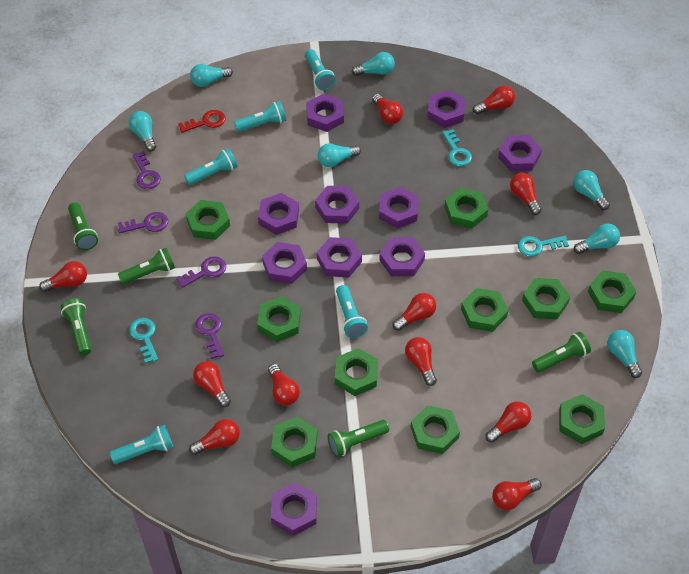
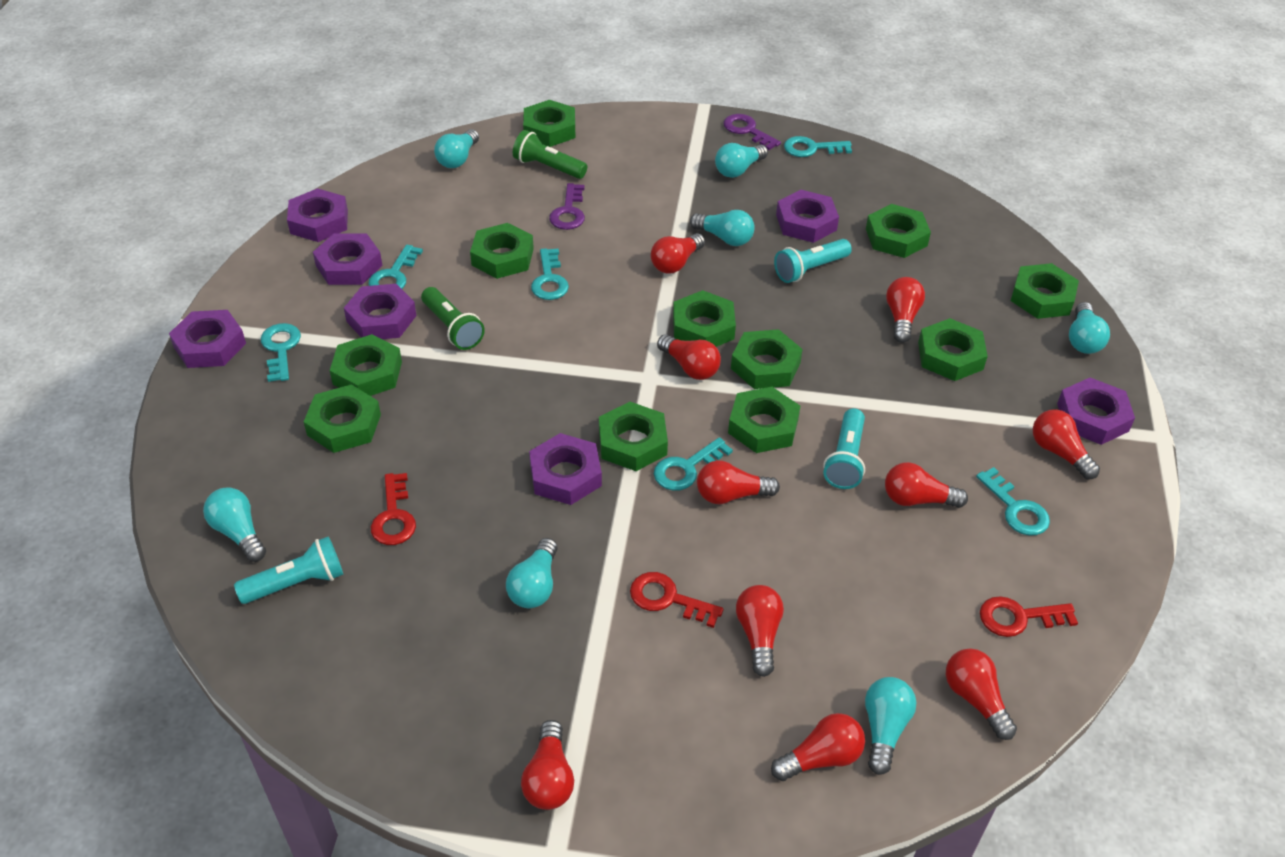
green flashlight: [60,298,92,356] [68,202,98,250] [118,248,175,285] [328,420,389,457] [532,332,591,373] = 5 -> [421,287,485,350] [513,130,587,179] = 2
green nut: [186,200,230,240] [257,296,301,342] [271,417,318,467] [335,348,378,396] [411,405,460,454] [444,188,488,229] [461,288,508,332] [522,278,570,319] [559,394,605,444] [588,270,636,313] = 10 -> [304,384,381,453] [330,334,402,396] [470,223,534,279] [523,100,575,147] [599,402,668,471] [673,290,736,347] [728,387,800,453] [731,329,803,389] [866,204,931,258] [918,318,988,381] [1011,263,1079,319] = 11
purple key: [118,212,168,233] [133,151,161,189] [176,256,226,288] [195,313,224,359] = 4 -> [549,183,585,230] [723,114,781,150] = 2
purple nut: [258,193,299,235] [262,242,307,284] [271,482,317,536] [306,94,344,132] [315,186,359,224] [317,237,362,278] [379,187,419,229] [379,237,425,276] [427,90,465,128] [498,135,542,171] = 10 -> [169,310,246,368] [287,188,348,242] [313,233,383,285] [344,284,416,339] [529,433,602,505] [776,190,839,243] [1057,378,1135,445] = 7
red key: [178,110,226,133] = 1 -> [371,473,416,545] [630,572,724,628] [980,596,1078,637] = 3
red light bulb: [39,261,87,292] [189,419,240,455] [193,361,231,407] [268,364,300,406] [372,94,403,124] [393,293,436,331] [405,337,437,386] [473,86,515,114] [485,401,531,443] [492,478,541,510] [510,173,542,215] = 11 -> [521,720,574,810] [651,233,705,274] [657,334,721,380] [697,460,780,504] [736,585,784,677] [771,713,865,781] [885,462,968,508] [886,277,925,343] [946,648,1017,740] [1033,409,1100,479] = 10
turquoise flashlight: [110,425,173,464] [184,148,238,185] [234,101,286,132] [305,49,336,90] [336,285,368,338] = 5 -> [234,536,343,604] [774,239,852,283] [823,408,865,489] = 3
turquoise key: [129,318,158,364] [442,129,472,166] [518,236,569,257] = 3 -> [261,323,301,382] [368,244,423,289] [531,248,569,300] [654,437,733,491] [784,136,852,157] [976,467,1050,536] = 6

